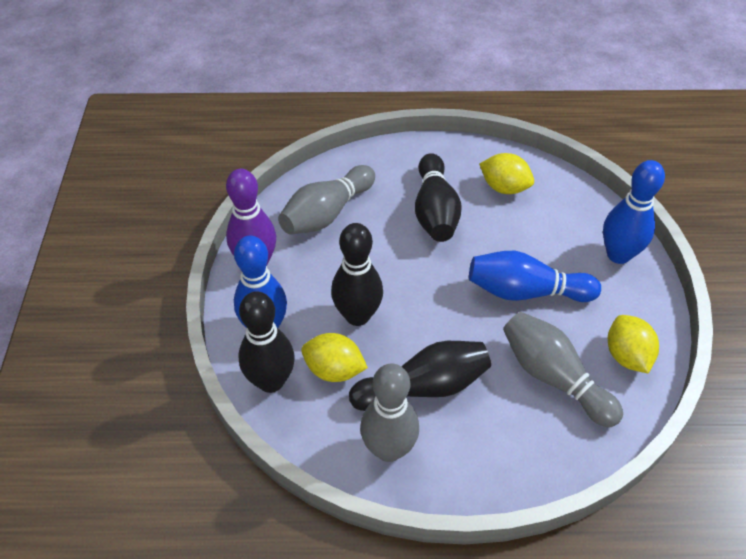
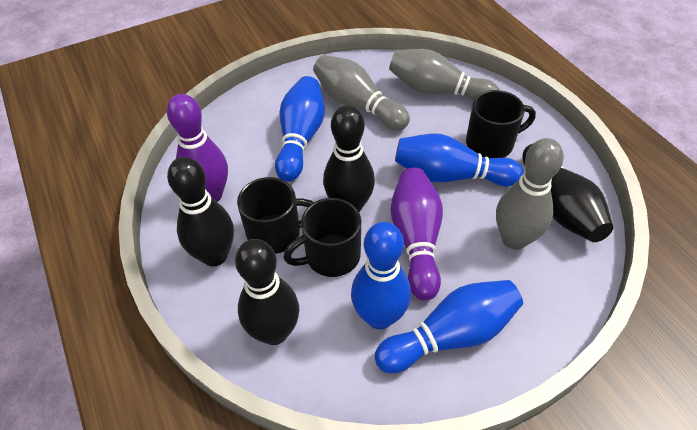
black mug: none = 0 -> [237,177,314,254] [284,198,361,277] [466,90,536,158] = 3
blue bowling pin: [234,235,287,328] [469,251,601,302] [603,160,665,264] = 3 -> [275,76,325,182] [351,222,411,329] [375,280,523,373] [395,133,524,187] = 4
purple bowling pin: [226,169,276,266] = 1 -> [167,94,228,202] [390,168,443,300] = 2
yellow lemon: [301,333,368,382] [479,153,534,194] [608,315,659,373] = 3 -> none = 0

